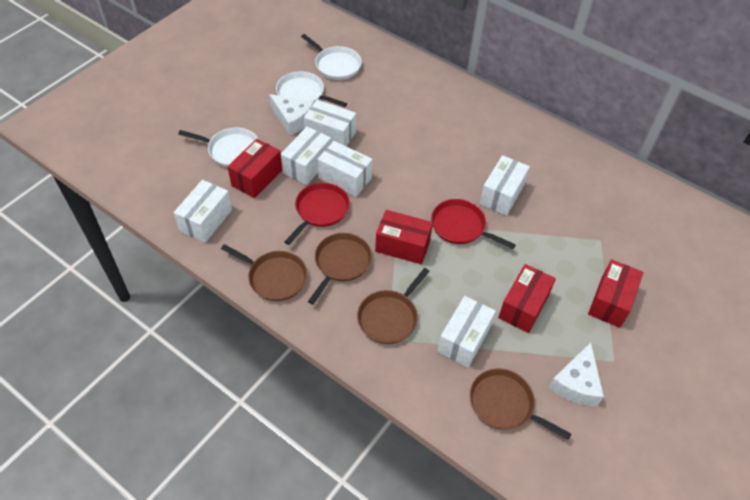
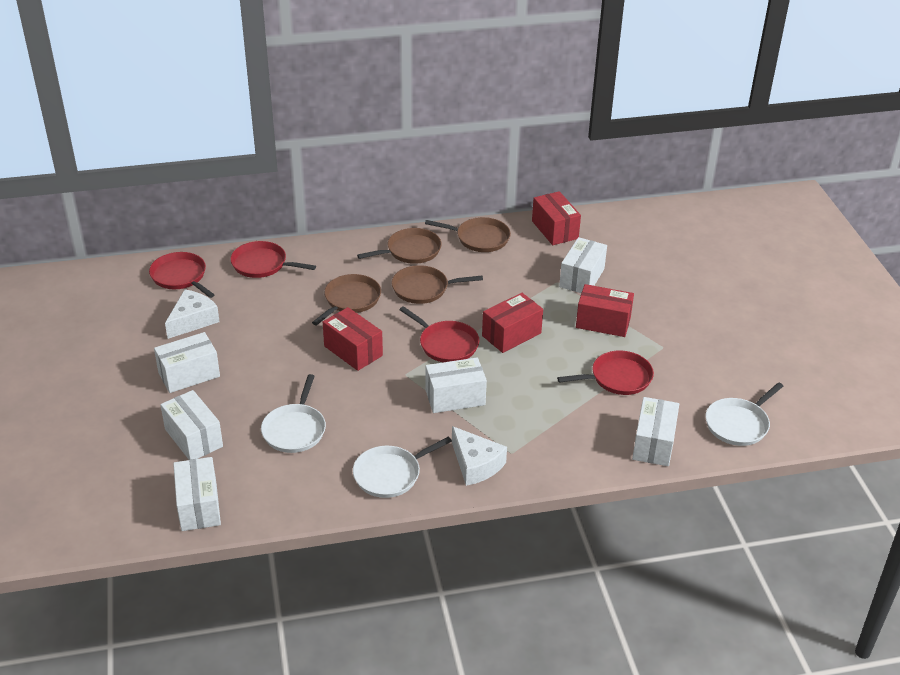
red pan: [284,182,350,245] [431,199,516,249] = 2 -> [149,252,214,298] [230,241,316,278] [399,306,479,362] [557,351,654,395] = 4

